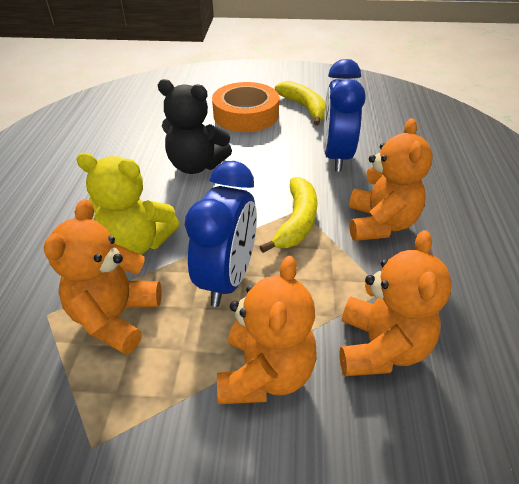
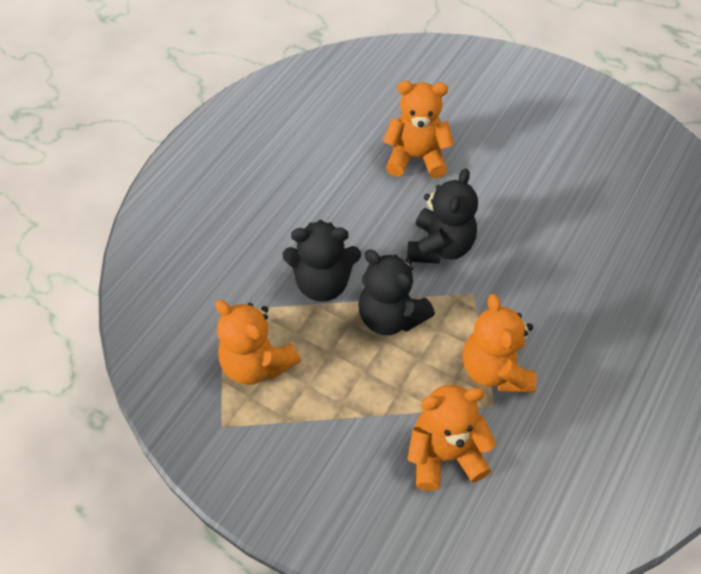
black teddy bear: [158,79,232,174] = 1 -> [283,220,361,302] [358,250,435,335] [407,168,478,264] = 3
blue clock: [185,161,257,307] [323,59,365,172] = 2 -> none = 0
orange tape: [212,82,279,132] = 1 -> none = 0
yellow banana: [260,177,317,253] [275,81,325,126] = 2 -> none = 0
yellow teddy bear: [76,153,179,255] = 1 -> none = 0

